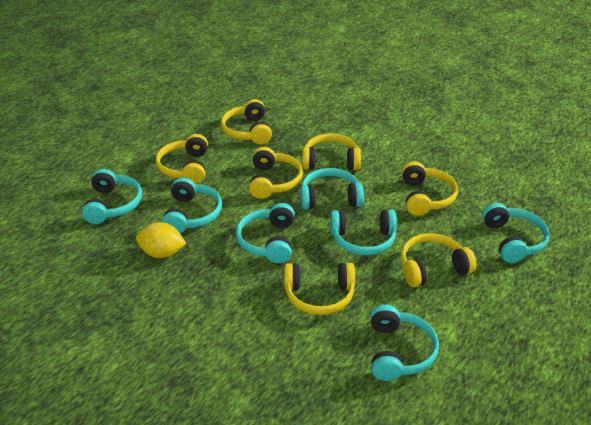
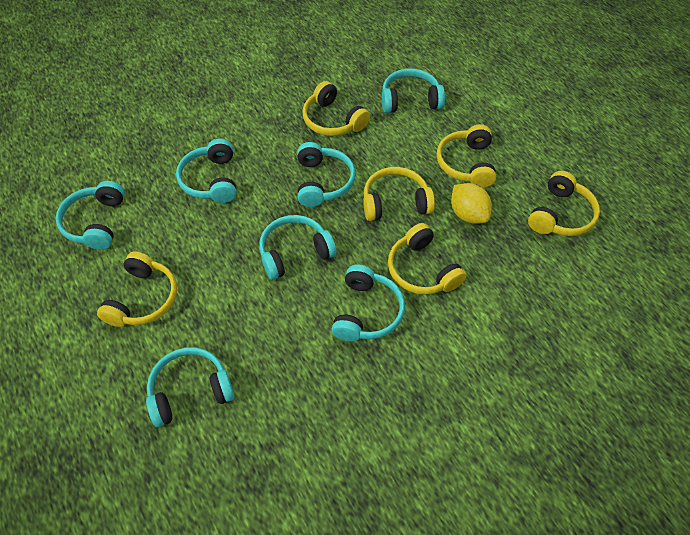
yellow headphones: [156,134,208,184] [221,99,272,144] [249,147,303,199] [284,263,355,315] [302,134,361,170] [401,233,476,287] [402,161,458,216] = 7 -> [97,252,177,327] [303,81,370,136] [363,167,435,221] [388,223,466,294] [436,124,496,188] [528,171,600,236] = 6

